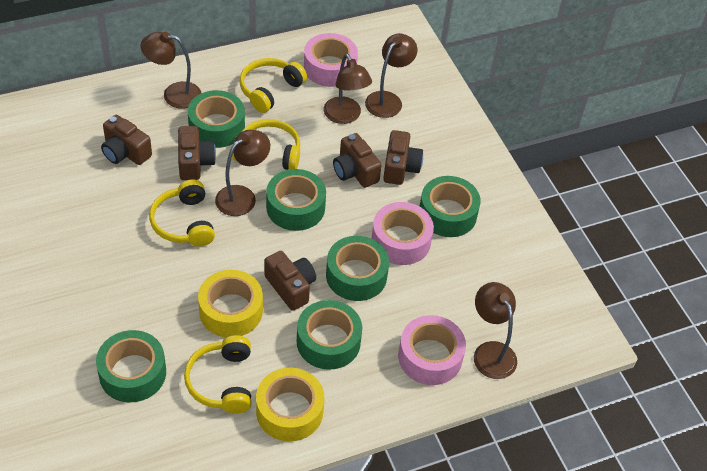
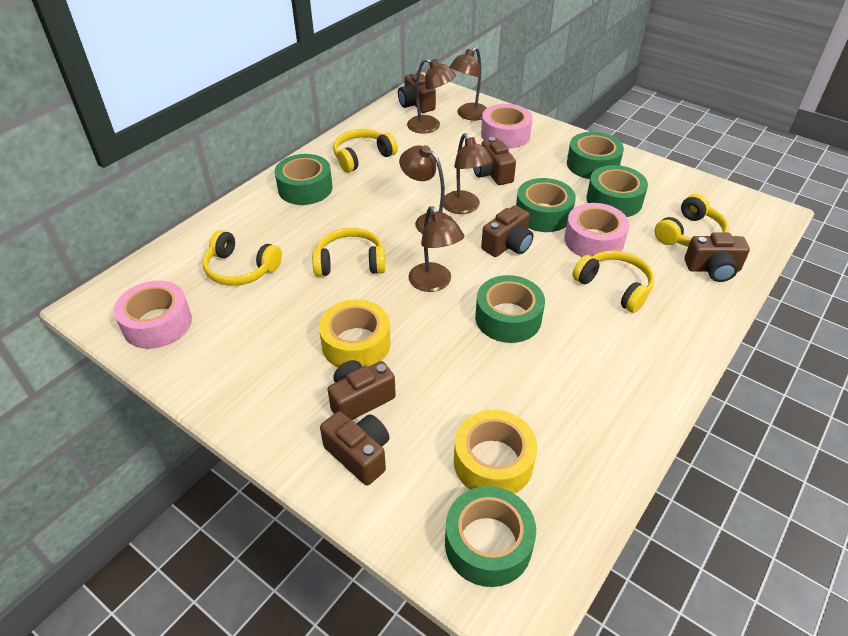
brown camera: [101,115,152,165] [178,126,216,180] [264,251,316,311] [333,133,381,188] [383,130,423,185] = 5 -> [320,411,390,486] [327,360,396,420] [398,72,436,113] [473,137,516,185] [481,205,533,257] [685,232,750,282] = 6
yellow headphones: [149,179,215,247] [184,335,252,414] [232,119,300,170] [239,58,307,113] = 4 -> [203,230,282,286] [312,228,386,276] [333,129,398,173] [572,250,655,313] [654,194,729,247] = 5

